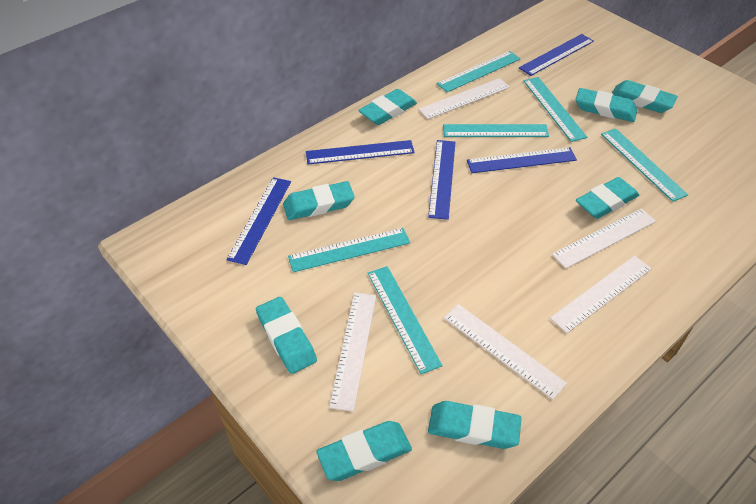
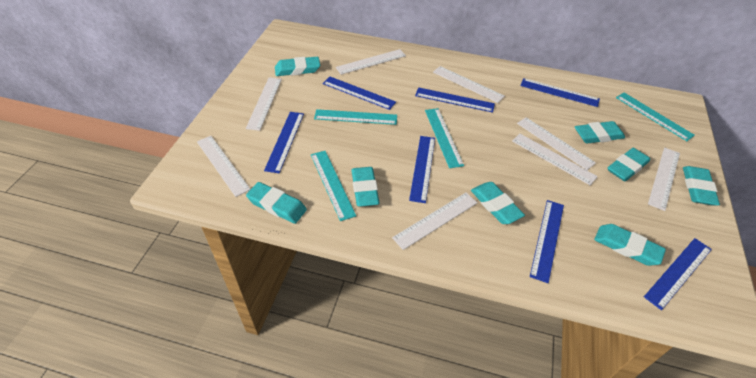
blue ruler: [227,177,291,265] [306,140,415,165] [428,140,455,220] [467,147,577,173] [519,34,594,76] = 5 -> [264,112,304,173] [323,77,396,110] [409,136,435,203] [415,87,495,113] [520,78,600,107] [530,200,564,283] [644,238,712,310] = 7
turquoise ruler: [288,228,410,272] [368,266,443,374] [437,51,520,92] [443,124,549,137] [523,77,587,142] [601,128,688,202] = 6 -> [311,151,356,221] [314,109,397,125] [425,108,464,168] [616,93,695,141] = 4
white ruler: [329,293,376,412] [418,78,510,119] [444,304,567,400] [550,256,652,333] [552,208,656,269] = 5 -> [197,136,251,197] [246,77,282,131] [336,49,406,75] [392,193,477,250] [433,66,505,103] [512,134,598,185] [517,117,596,170] [648,148,680,211] = 8

